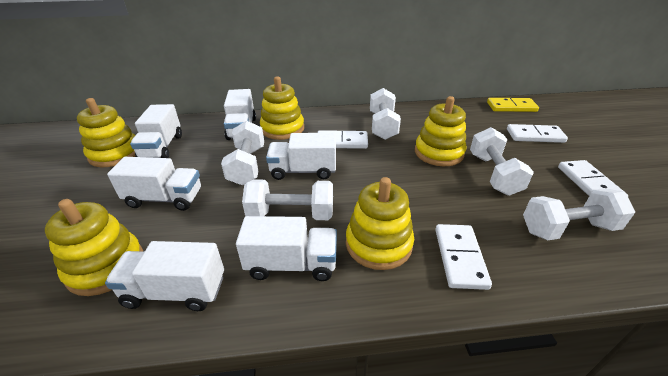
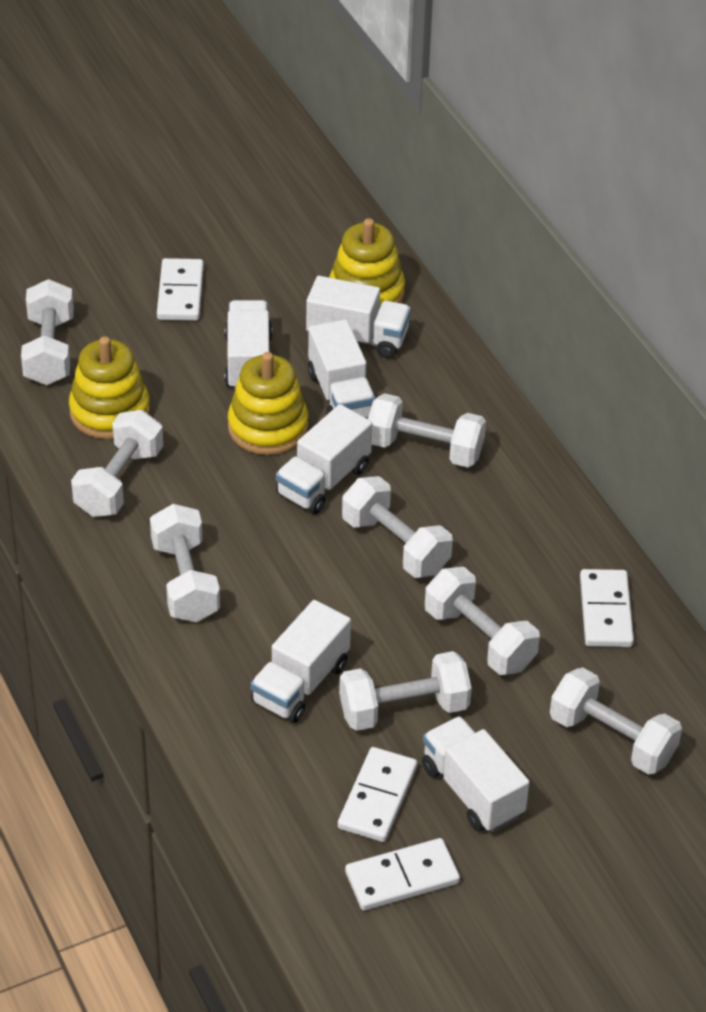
white dumbbell: [221,121,264,185] [242,179,333,220] [370,88,401,140] [470,127,534,196] [523,188,635,240] = 5 -> [21,279,74,385] [71,410,163,517] [150,504,220,622] [339,651,472,731] [342,476,453,578] [368,393,486,467] [425,567,540,675] [550,668,682,775] = 8
yellow domino: [487,98,539,112] = 1 -> none = 0
yellow stacking toy: [45,199,143,296] [77,98,135,167] [260,76,304,140] [346,177,414,270] [415,96,466,166] = 5 -> [69,336,150,439] [228,352,309,455] [329,218,405,308] = 3

